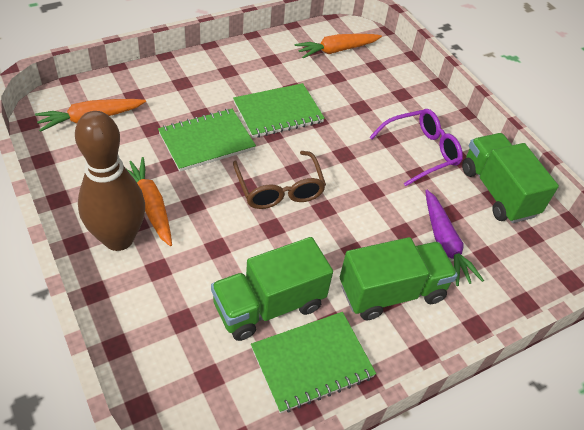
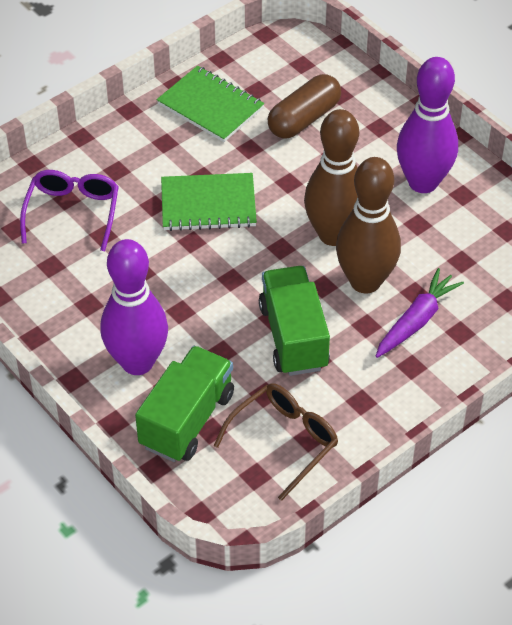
brown bowling pin: [75,111,145,251] = 1 -> [304,109,360,246] [336,157,401,294] = 2
brown capsule: none = 0 -> [268,74,341,139] = 1
green notebook: [158,109,256,172] [233,83,325,138] [251,312,376,413] = 3 -> [157,66,264,142] [161,173,257,231] = 2
green truck: [211,237,333,341] [340,237,458,321] [462,133,559,223] = 3 -> [135,346,234,462] [259,266,330,376] = 2
orange carrot: [35,99,146,132] [127,157,172,246] [295,34,382,58] = 3 -> none = 0
purple bowling pin: none = 0 -> [100,239,168,375] [397,57,458,193] = 2

